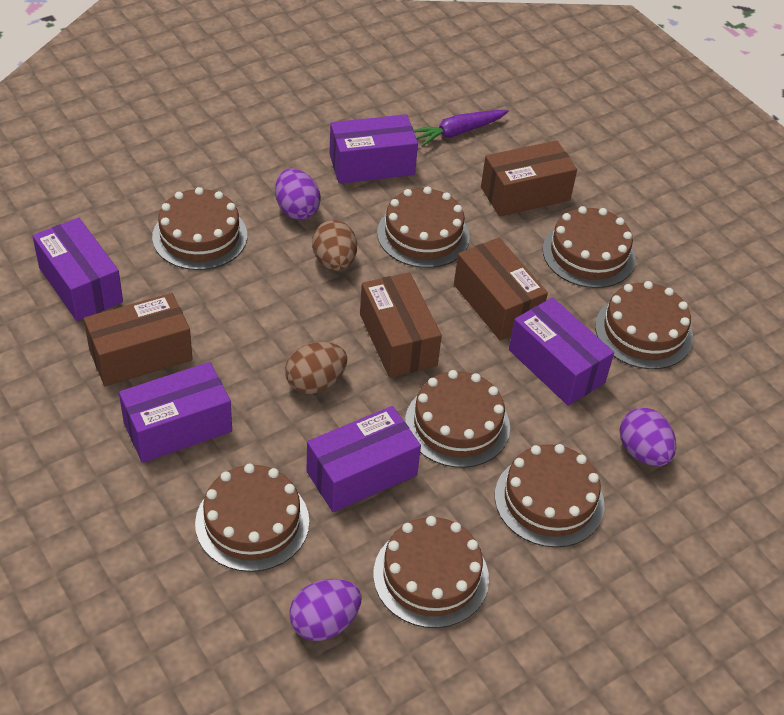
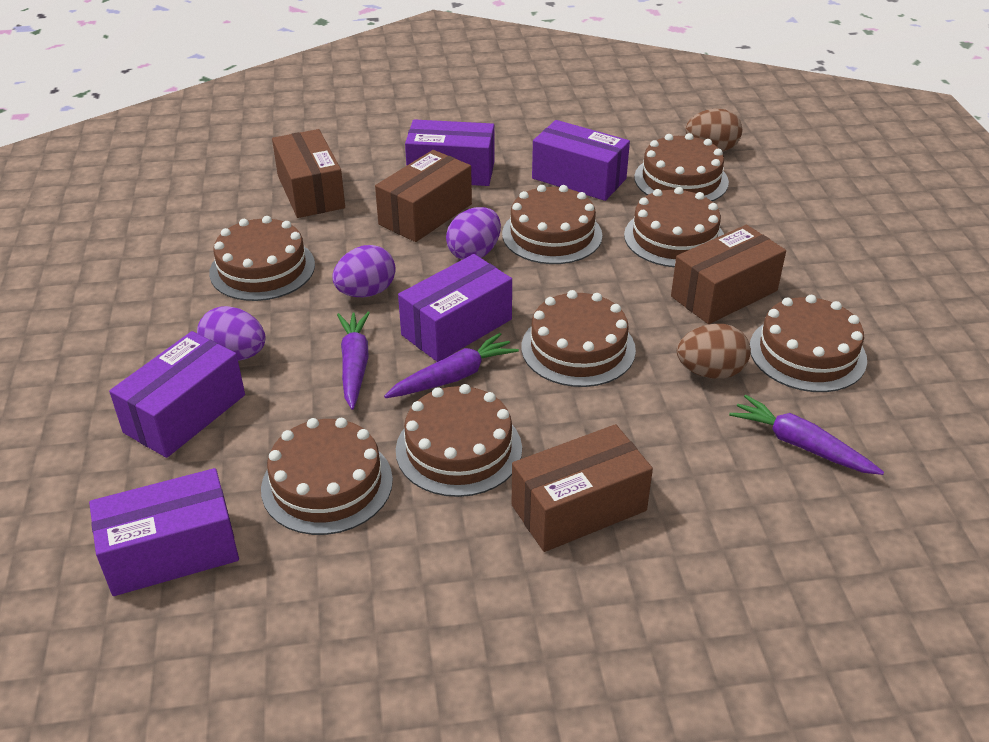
purple carrot: [414,110,509,146] = 1 -> [337,312,370,410] [384,333,519,398] [729,395,884,475] = 3

